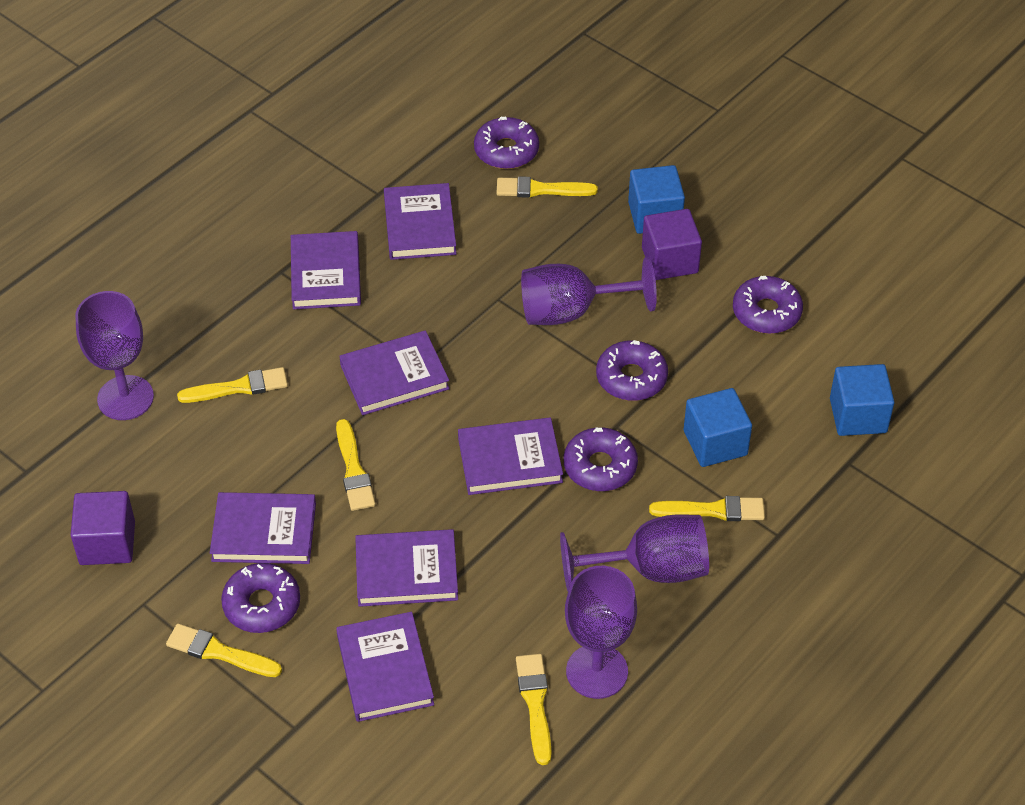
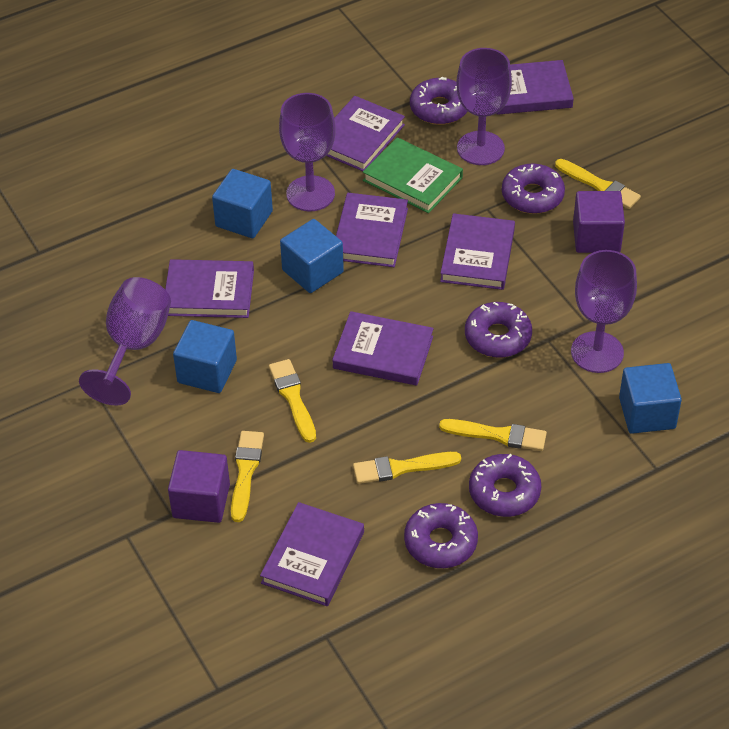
blue cube: [628,165,685,234] [684,388,752,467] [830,364,894,436] = 3 -> [173,320,237,393] [212,169,273,238] [280,219,344,293] [619,363,682,434] = 4
green book: none = 0 -> [363,137,463,213] = 1
yellow brush: [166,624,282,677] [177,367,288,403] [336,419,375,511] [497,176,598,198] [516,654,552,765] [649,496,765,521] = 6 -> [231,431,264,522] [269,359,316,443] [353,452,461,484] [439,419,547,451] [555,159,641,209] = 5

